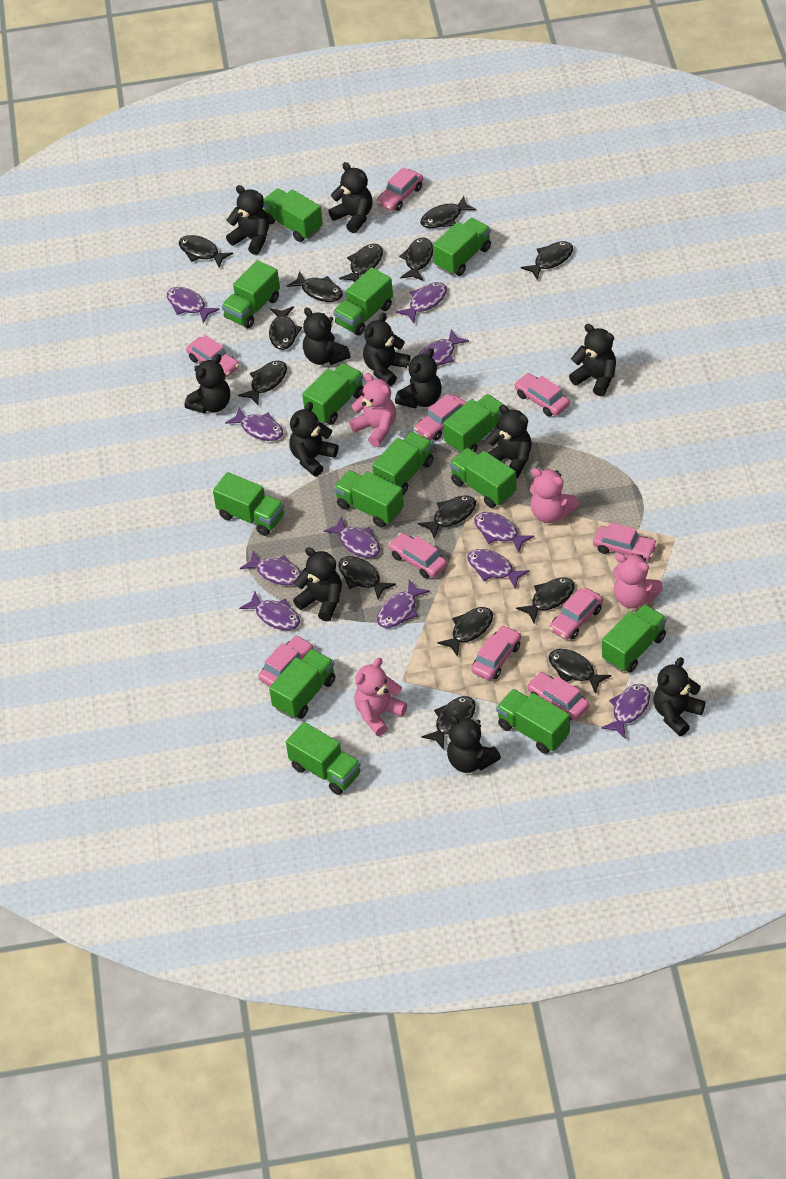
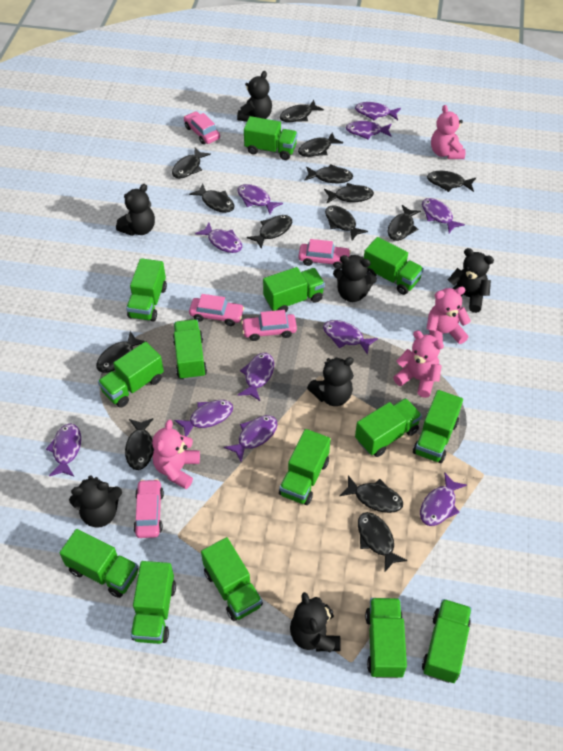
black teddy bear: [184,354,230,413] [226,185,269,255] [289,402,338,477] [293,547,342,621] [303,307,350,365] [328,162,373,233] [363,313,410,386] [395,348,442,408] [447,715,501,773] [486,405,532,478] [569,324,616,396] [653,657,705,736] = 12 -> [69,475,122,528] [116,184,155,236] [237,71,272,122] [290,592,341,652] [307,357,354,406] [333,255,377,302] [448,248,494,313] = 7
pink car: [186,335,239,378] [258,635,313,686] [377,167,423,211] [388,533,447,579] [414,394,467,440] [471,625,521,680] [514,373,570,417] [527,672,589,720] [549,588,603,640] [593,522,658,561] = 10 -> [134,479,164,538] [184,111,220,144] [189,294,244,326] [241,310,297,341] [298,239,351,269] = 5

